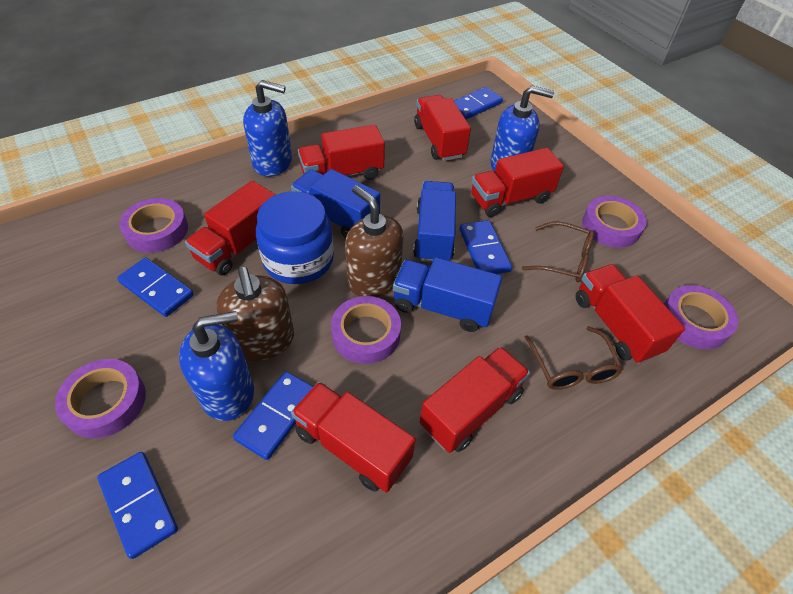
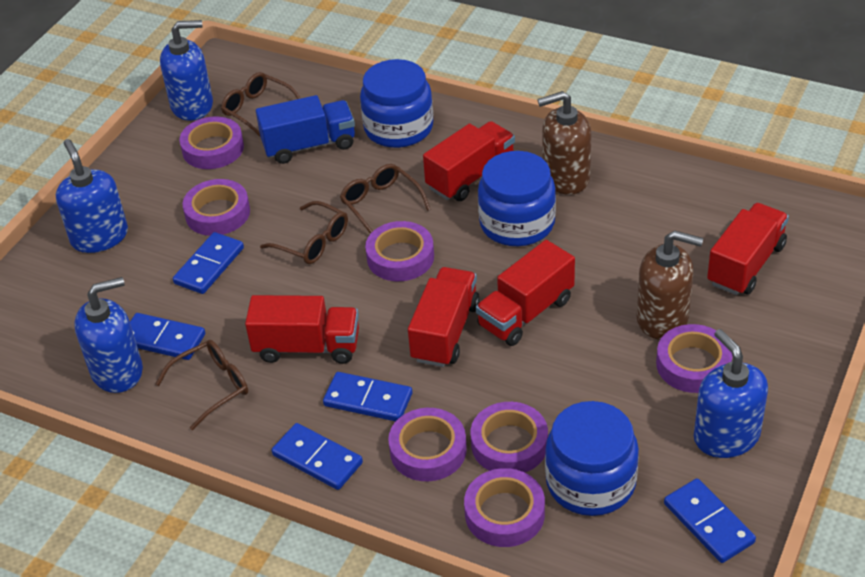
blue jar: [256,191,334,284] = 1 -> [360,59,433,148] [478,151,556,246] [545,401,639,516] = 3
blue soap dispenser: [179,311,254,421] [243,80,292,177] [490,86,554,172] = 3 -> [56,139,128,253] [74,277,143,393] [160,20,213,121] [694,329,768,458] = 4
blue truck: [291,169,380,238] [393,257,502,332] [413,181,456,263] = 3 -> [256,95,355,164] = 1
brown glasses: [522,221,594,282] [524,326,623,390] = 2 -> [155,340,248,430] [221,72,301,136] [260,201,348,264] [340,164,431,234] = 4
purple tape: [55,359,146,438] [119,198,188,253] [331,296,401,364] [582,196,647,248] [664,285,738,349] = 5 -> [179,116,244,169] [182,179,250,236] [365,221,434,281] [388,408,467,481] [464,468,545,547] [471,402,548,473] [656,324,733,393] = 7
red truck: [185,181,276,276] [291,382,416,492] [298,125,385,180] [414,95,471,161] [420,346,530,453] [471,148,564,217] [576,264,685,364] = 7 -> [245,295,359,364] [408,267,480,367] [423,121,515,201] [476,240,575,346] [707,203,789,295] = 5

